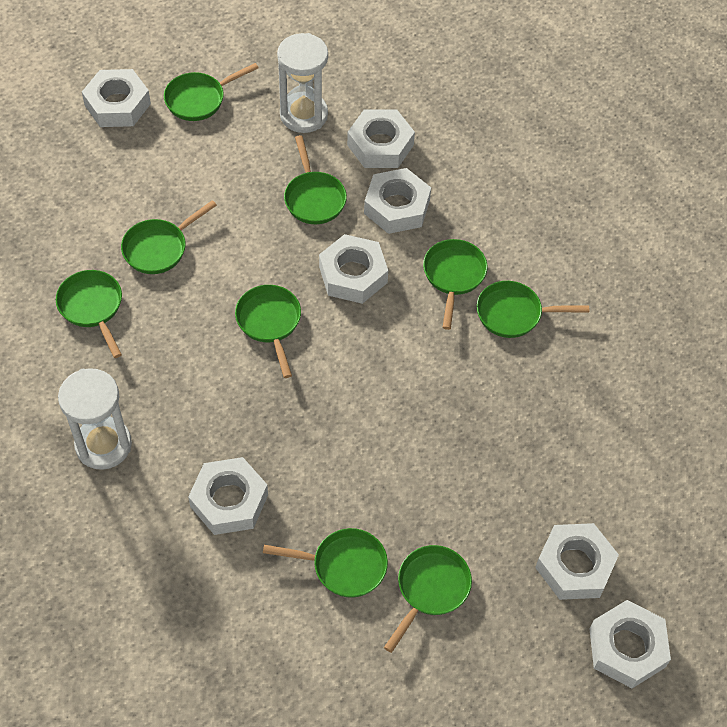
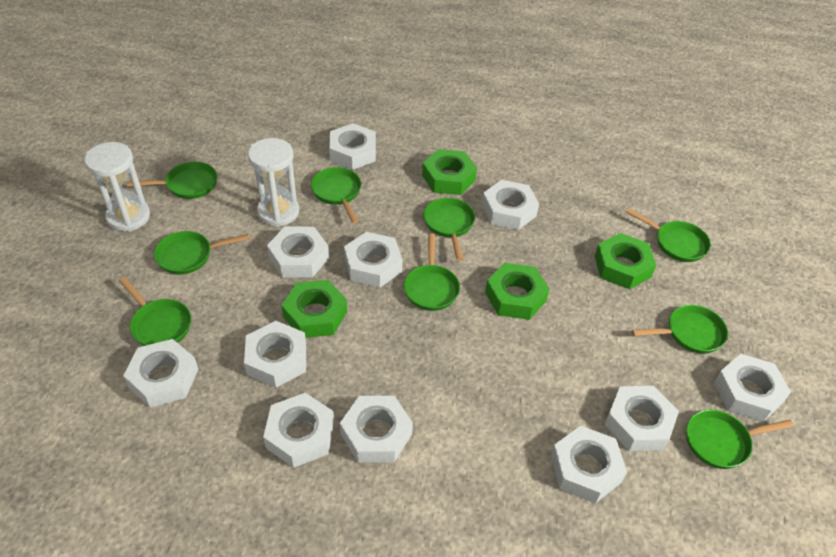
green nut: none = 0 -> [282,280,347,338] [422,149,477,195] [485,263,549,320] [595,233,656,289] = 4
white nut: [82,69,151,127] [188,457,268,535] [319,234,388,304] [347,110,415,168] [364,168,431,234] [535,523,619,600] [590,600,671,688] = 7 -> [123,339,199,407] [244,321,306,388] [263,393,334,468] [267,227,329,278] [329,123,376,170] [340,396,413,463] [344,232,402,288] [482,180,539,230] [551,426,627,503] [604,386,679,451] [714,354,791,422] = 11

